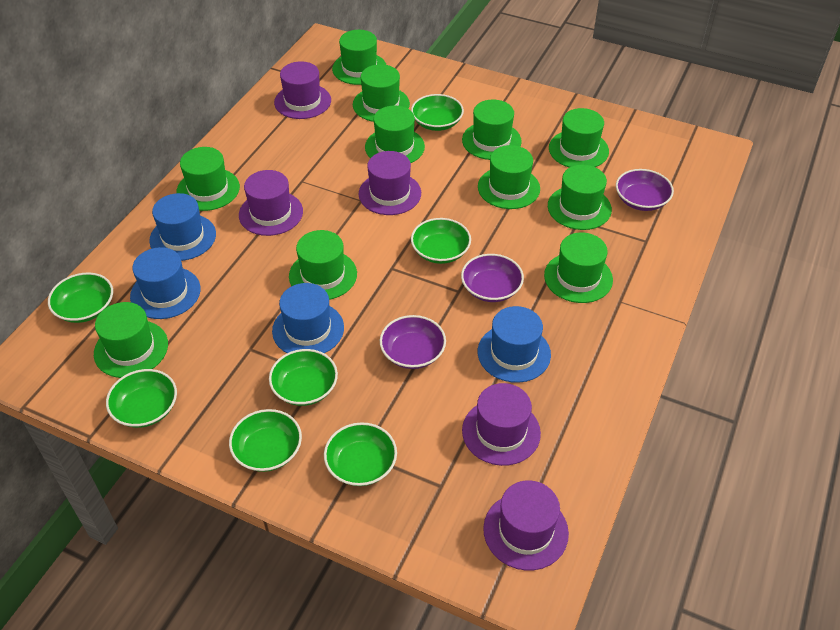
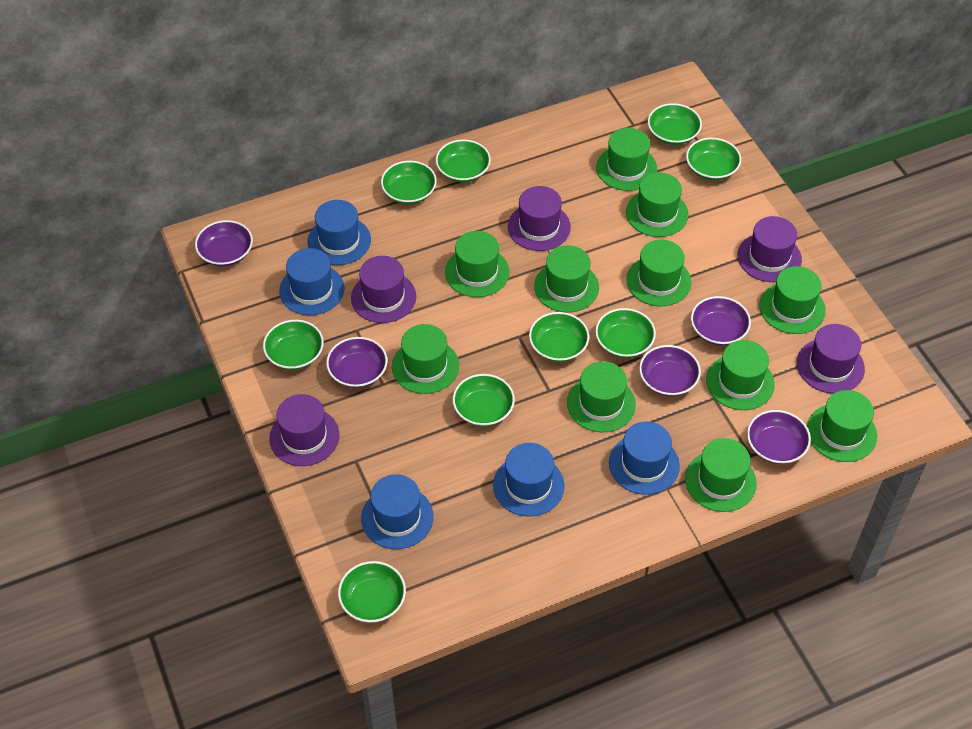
blue hat: [130,247,201,319] [149,193,216,261] [272,283,344,353] [478,306,551,383] = 4 -> [279,248,344,315] [307,200,371,265] [361,474,434,549] [493,443,565,517] [609,422,680,495] = 5
green bowl: [48,273,113,323] [106,369,177,428] [229,409,302,472] [269,349,338,406] [324,422,397,486] [411,94,464,131] [411,218,471,264] = 7 -> [263,320,324,370] [338,561,406,623] [381,161,437,204] [435,139,491,183] [452,374,515,426] [529,312,589,362] [595,308,656,358] [648,103,702,145] [686,138,741,181] = 9
purple bowl: [380,315,446,369] [461,254,524,302] [616,169,674,211] = 3 -> [195,220,253,266] [326,337,388,388] [639,345,701,396] [691,296,751,345] [747,410,811,464] = 5

